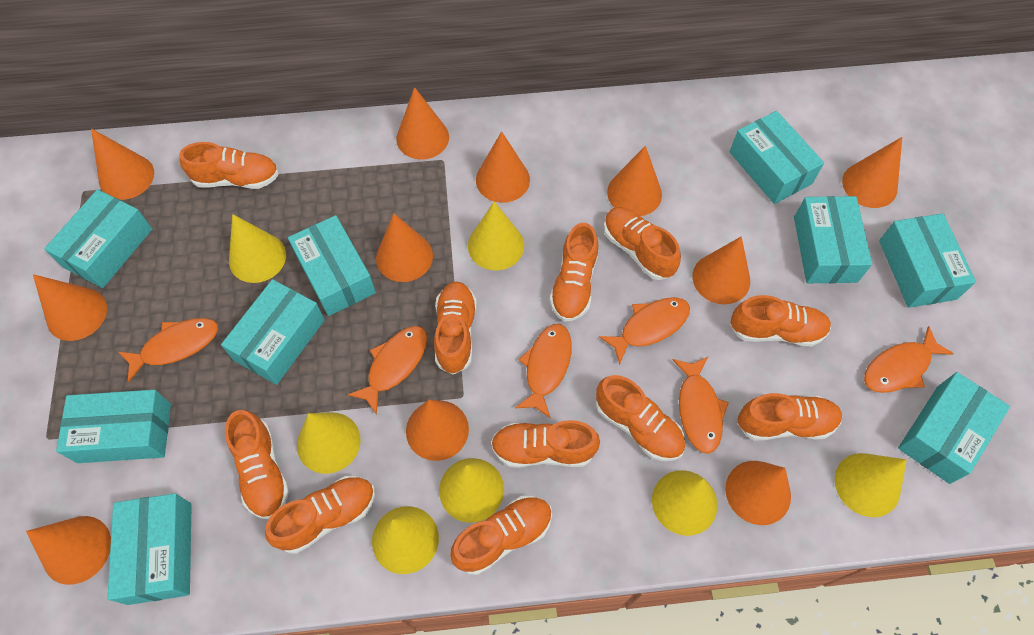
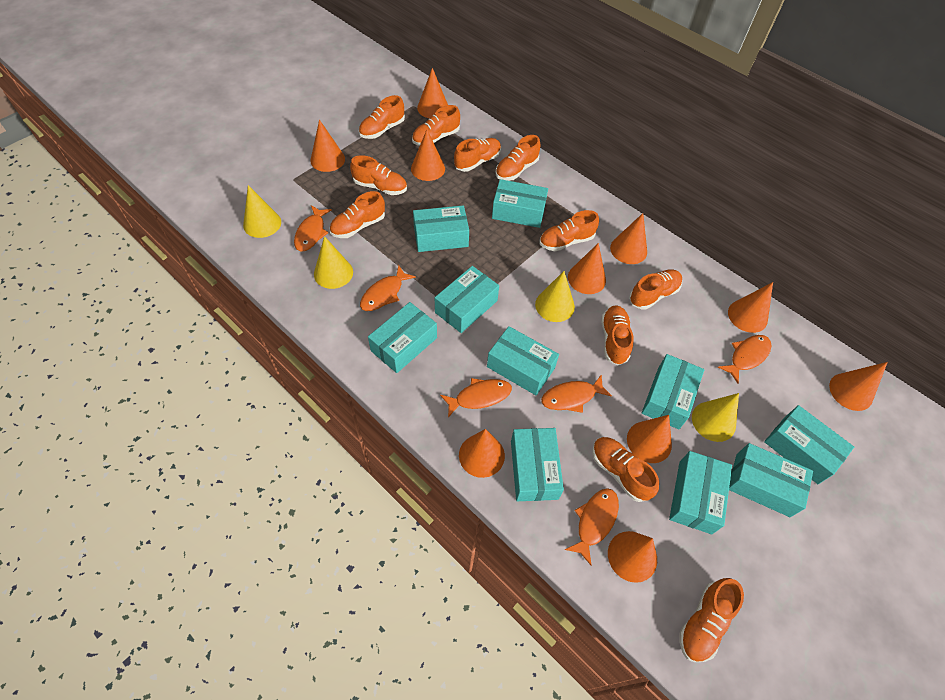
orange cone: [26,516,111,585] [33,274,107,341] [91,128,154,200] [376,213,433,282] [397,87,449,160] [406,400,469,461] [476,131,530,203] [607,146,662,216] [693,236,750,304] [725,461,791,525] [842,137,902,208] = 11 -> [310,120,345,172] [411,130,445,181] [417,68,448,118] [459,429,505,478] [568,243,606,294] [608,531,657,583] [610,213,647,264] [627,415,672,463] [728,282,773,333] [829,362,888,411] = 10
turquoise box: [44,189,152,288] [56,390,171,463] [107,493,192,605] [221,279,325,385] [288,215,376,316] [730,111,824,204] [794,196,872,283] [879,213,976,308] [898,372,1010,484] = 9 -> [368,302,437,373] [413,206,469,252] [435,266,499,333] [487,326,559,395] [492,179,548,228] [511,428,564,501] [642,354,704,429] [669,451,732,534] [729,443,813,517] [764,405,854,484] = 10
yellow cone: [229,214,286,283] [297,412,361,474] [372,506,439,574] [439,458,504,523] [468,201,524,270] [652,470,718,536] [835,453,907,517] = 7 -> [243,185,281,238] [314,236,353,289] [535,271,575,322] [692,393,739,442] = 4

